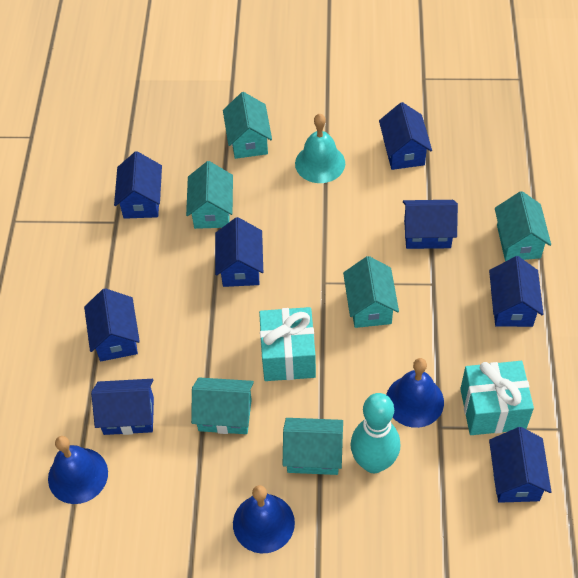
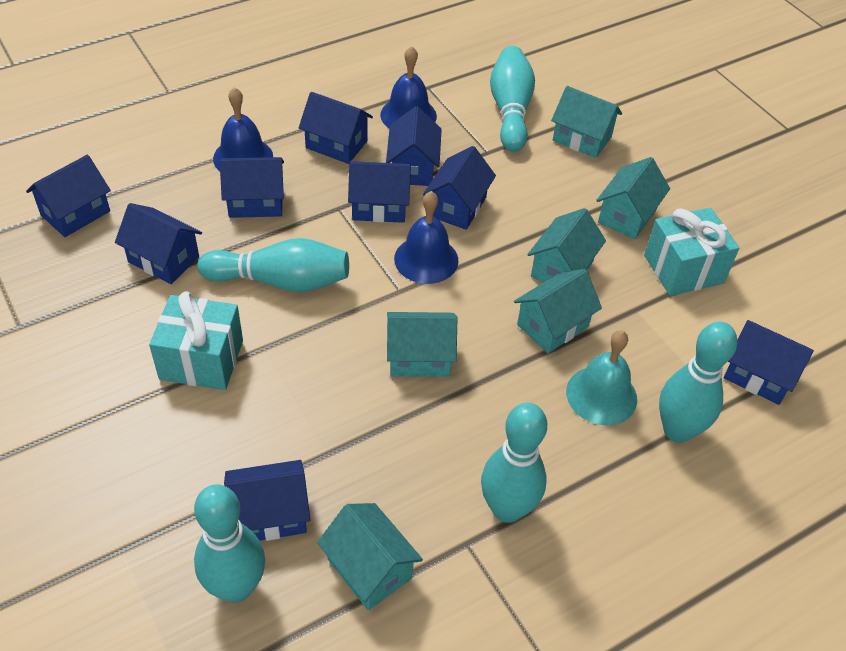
blue house: [84,288,140,361] [91,379,154,435] [114,151,162,219] [215,217,263,287] [379,102,432,170] [403,200,458,249] [489,256,544,327] [489,427,552,503] = 8 -> [26,155,111,237] [115,203,202,284] [220,157,284,218] [224,460,310,541] [299,92,373,164] [348,161,411,223] [386,106,442,186] [423,146,496,230] [724,320,814,405] = 9
turquoise bowling pin: [351,393,400,473] = 1 -> [194,484,265,603] [197,238,349,292] [481,403,547,523] [490,46,535,152] [659,322,737,443] = 5

